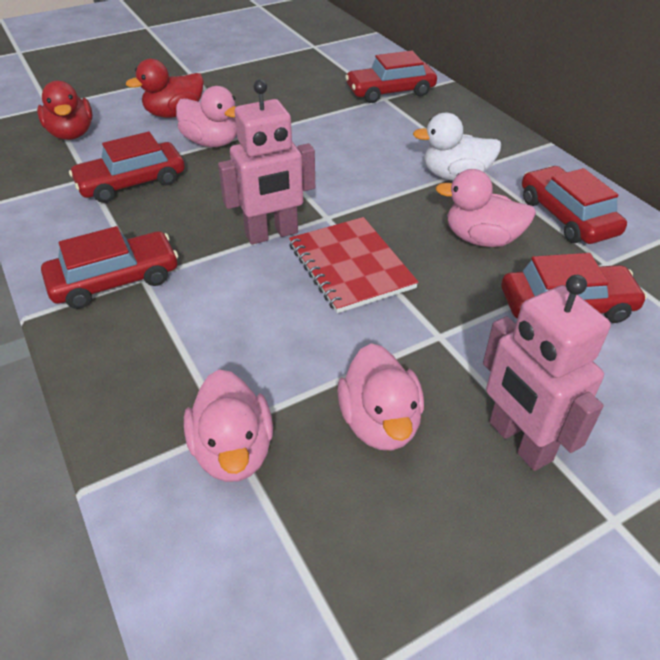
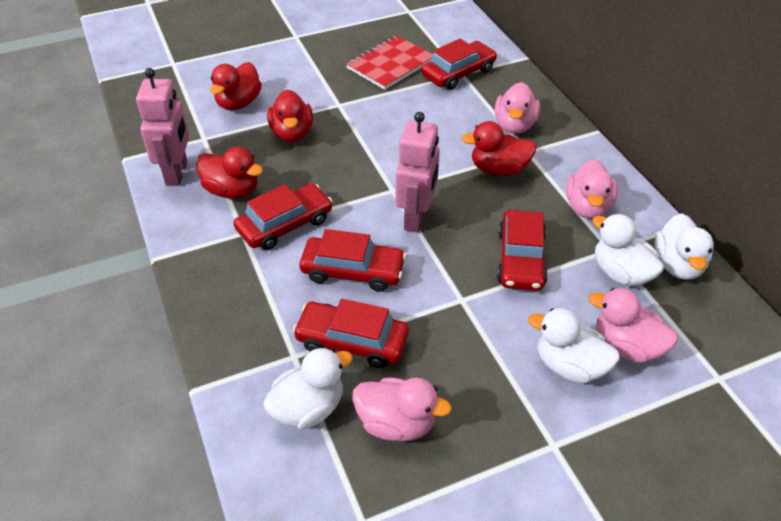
red duck: [37,81,93,140] [126,59,204,118] = 2 -> [196,147,263,199] [210,62,262,110] [267,90,313,142] [461,121,537,176] = 4
white duck: [413,113,501,181] = 1 -> [263,347,353,429] [528,308,620,383] [592,214,664,286] [654,213,714,280] = 4

